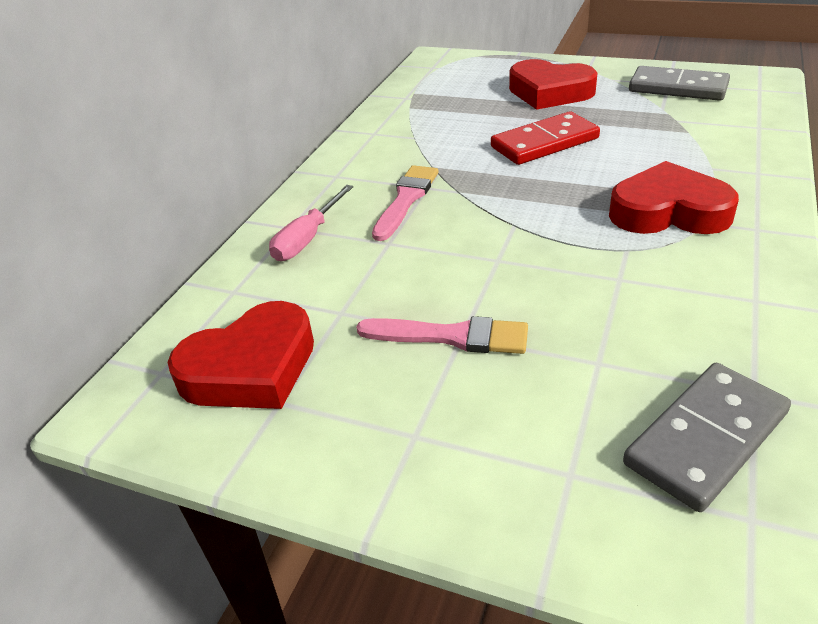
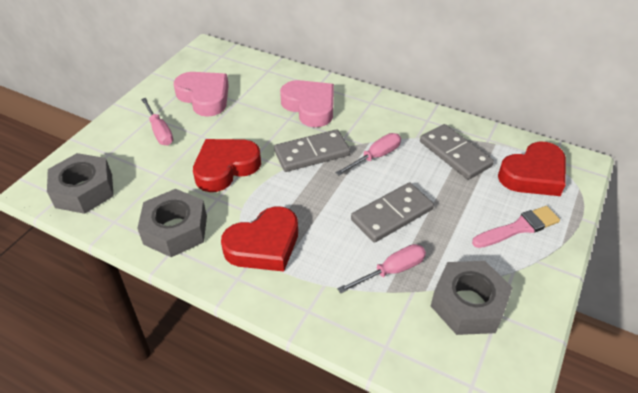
grey domino: [623,363,791,512] [629,66,730,101] = 2 -> [274,129,350,172] [351,182,434,242] [420,124,494,180] = 3
grey nut: none = 0 -> [47,153,114,214] [137,189,207,257] [431,261,513,335] = 3
pink brush: [356,316,528,354] [372,165,439,241] = 2 -> [472,206,560,248] = 1
pink heart: none = 0 -> [174,72,229,117] [280,80,334,127] = 2
pink screwdriver: [269,185,353,261] = 1 -> [141,98,173,145] [336,133,401,176] [337,244,426,293] = 3
red domino: [491,111,600,165] = 1 -> none = 0

